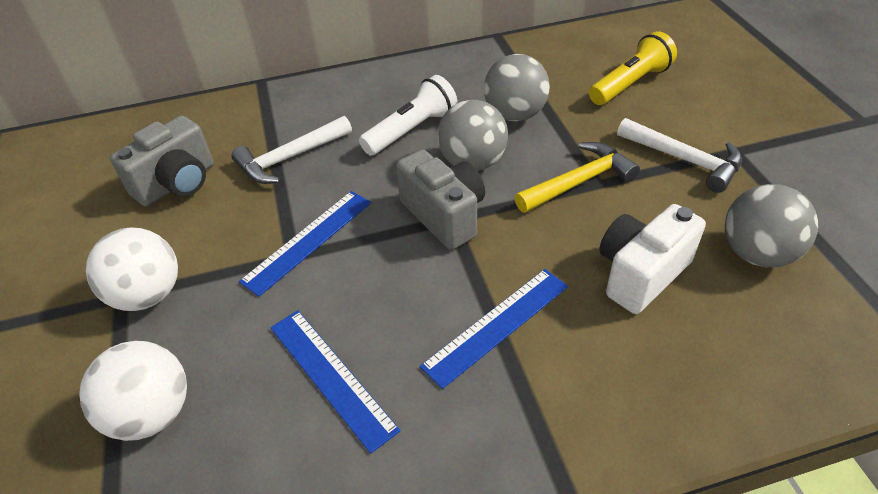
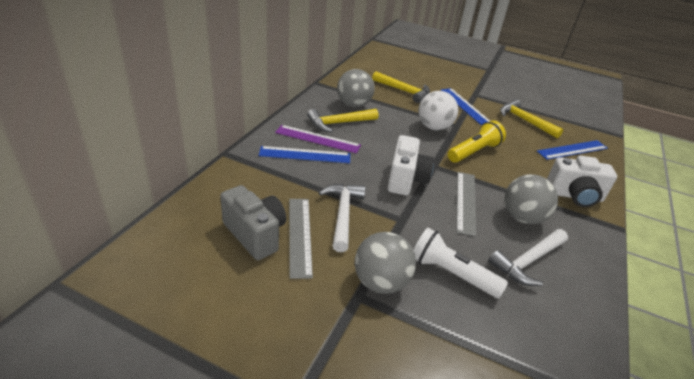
grey camera: [110,116,213,206] [396,150,485,250] = 2 -> [220,185,286,260] = 1
grey ruler: none = 0 -> [289,199,313,279] [457,172,477,236] = 2
purple ruler: none = 0 -> [275,125,361,154] = 1
white ball: [79,341,187,441] [86,227,178,311] = 2 -> [419,91,458,130] = 1
white camera: [599,204,706,314] = 1 -> [388,135,434,195] [547,156,617,207] = 2
yellow hammer: [514,142,640,213] = 1 -> [307,109,378,132] [372,71,430,103] [500,99,563,138] = 3

